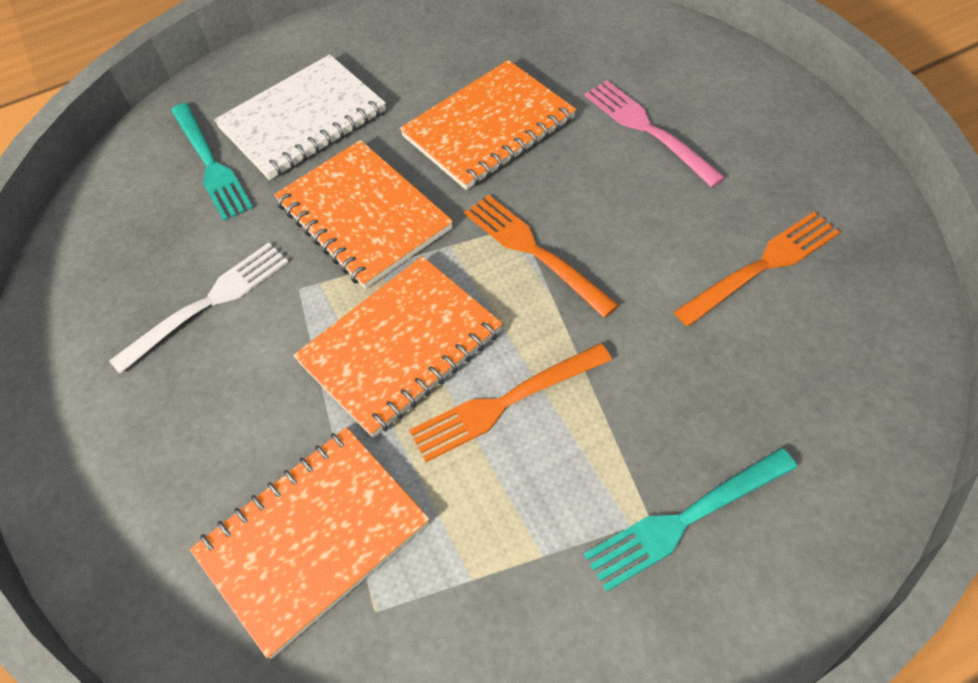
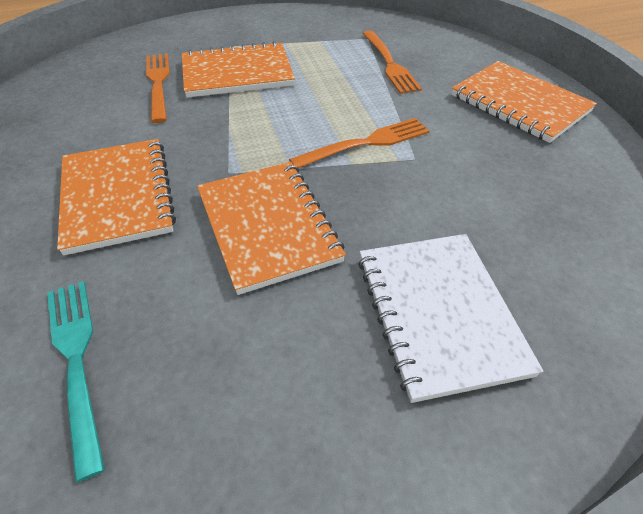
pink fork: [585,80,725,187] = 1 -> none = 0
turquoise fork: [171,103,253,221] [584,448,797,592] = 2 -> [47,281,105,482] = 1
white fork: [109,243,289,374] = 1 -> none = 0

